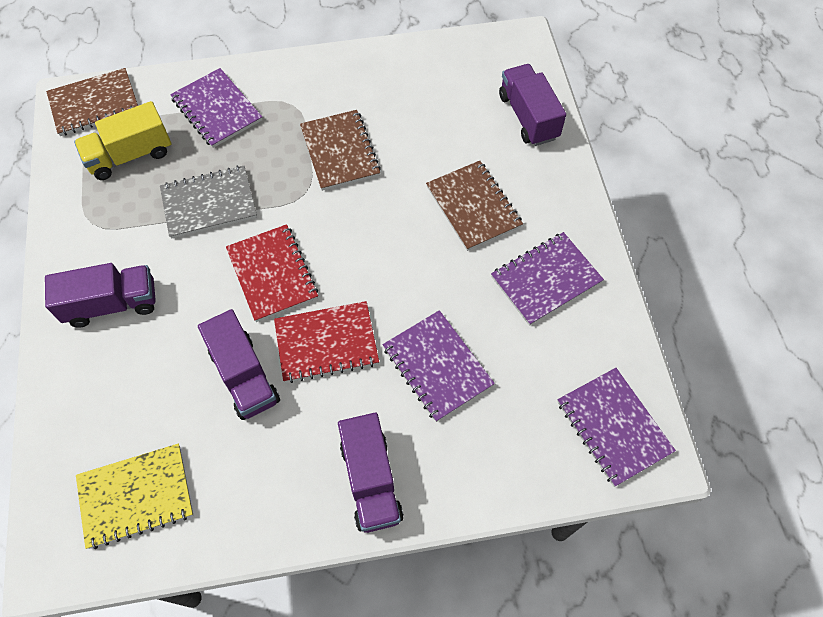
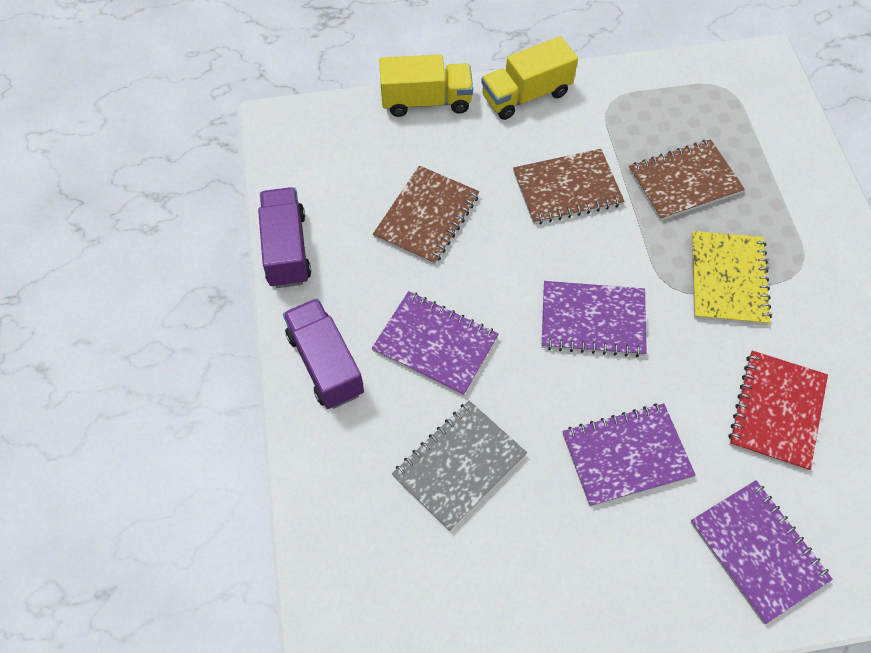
purple truck: [45,263,156,328] [198,309,280,420] [338,413,404,533] [499,64,566,146] = 4 -> [258,187,311,288] [283,298,364,409] = 2
red notebook: [226,224,318,322] [274,301,379,383] = 2 -> [728,351,828,471] = 1
yellow truck: [74,101,171,180] = 1 -> [379,55,473,117] [481,36,578,120] = 2

